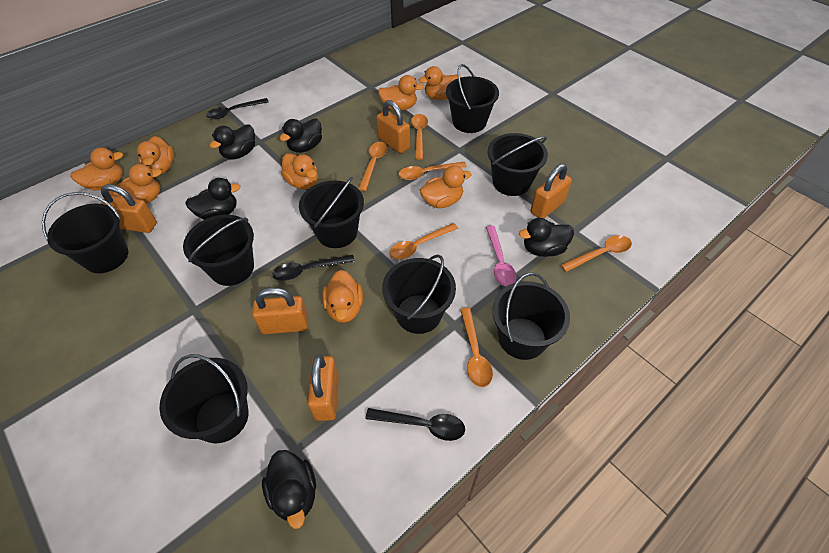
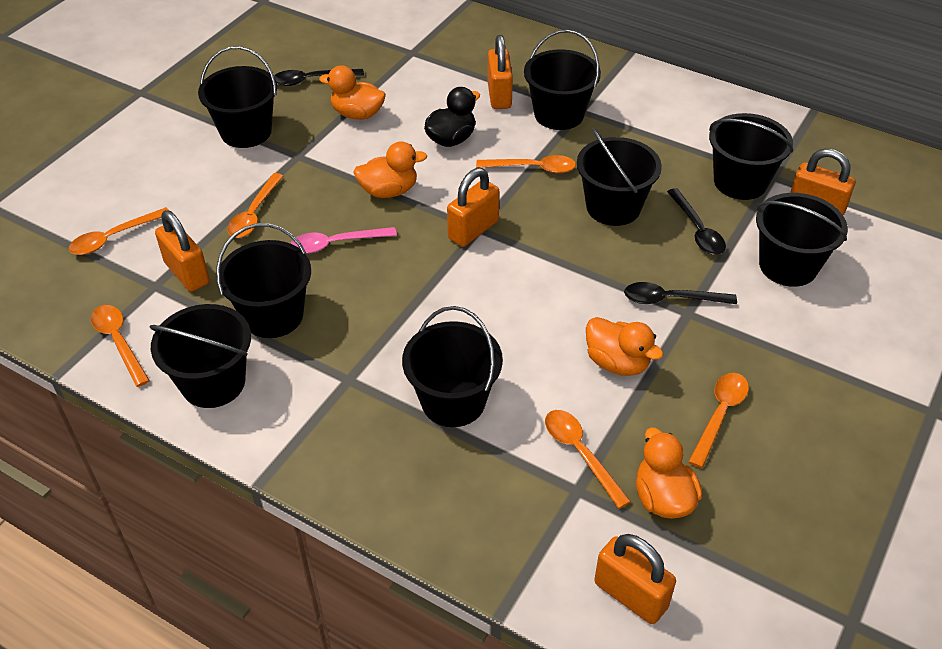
black duck: [185,178,241,220] [210,124,255,159] [262,450,316,529] [279,118,322,153] [519,218,574,257] = 5 -> [424,87,480,147] = 1
orange duck: [70,148,123,191] [108,164,162,204] [137,136,174,174] [281,153,318,189] [322,270,363,323] [378,75,424,111] [419,66,461,100] [420,165,472,208] = 8 -> [319,65,386,120] [353,142,427,198] [586,317,663,376] [636,428,702,519] = 4

